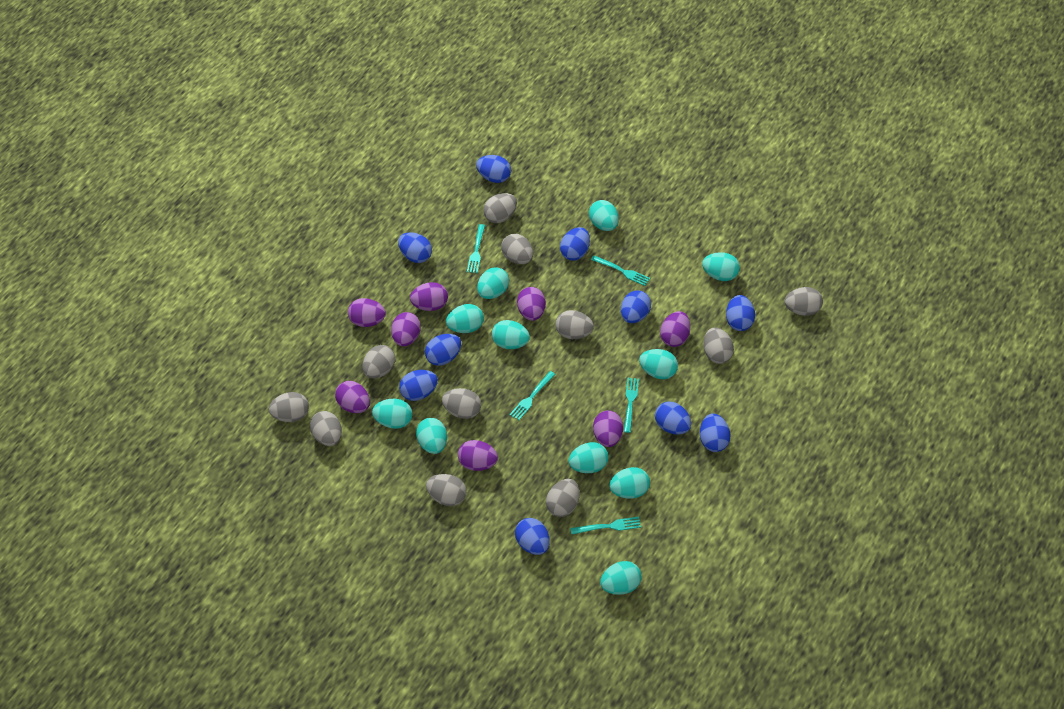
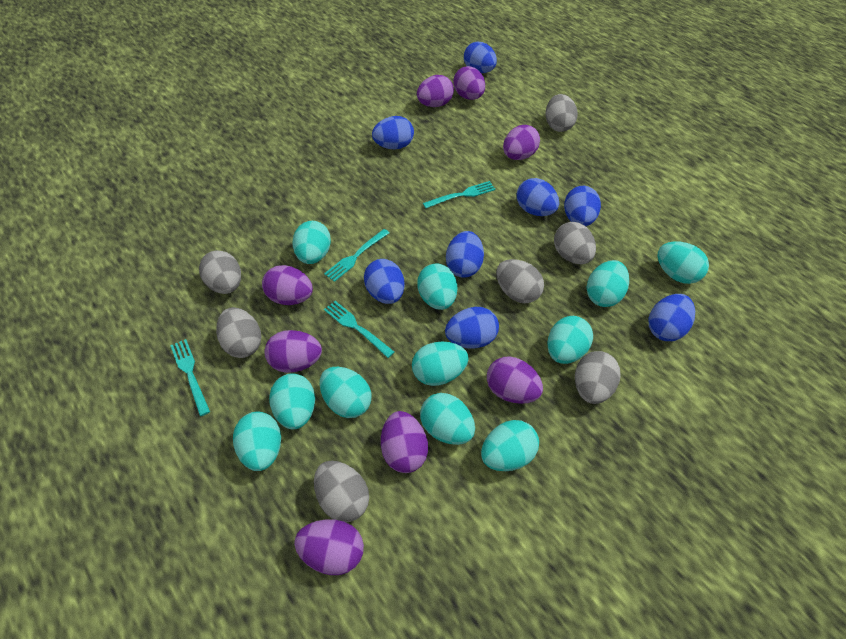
blue egg: [398,232,432,263] [399,370,438,401] [425,334,461,366] [476,155,511,183] [515,518,550,555] [560,227,590,261] [621,290,651,323] [655,402,691,434] [700,414,731,452] [726,295,755,331] = 10 -> [364,259,404,304] [372,116,414,149] [445,307,499,348] [446,231,484,278] [464,42,497,73] [517,178,559,216] [564,186,601,226] [649,294,695,341] = 8
grey egg: [269,392,309,422] [310,411,342,446] [362,345,395,378] [426,474,466,506] [442,388,481,419] [483,193,517,223] [501,234,533,264] [546,479,580,517] [555,310,594,339] [703,327,734,364] [785,287,823,316] = 11 -> [199,250,241,294] [216,307,262,358] [314,461,369,522] [496,259,544,304] [546,94,578,132] [554,222,596,264] [575,351,621,404] = 7
turquoise fork: [467,224,485,273] [509,371,555,420] [570,517,641,534] [591,256,650,286] [624,378,639,433] = 5 -> [170,339,210,416] [324,229,390,282] [324,301,394,358] [423,181,496,208] = 4

